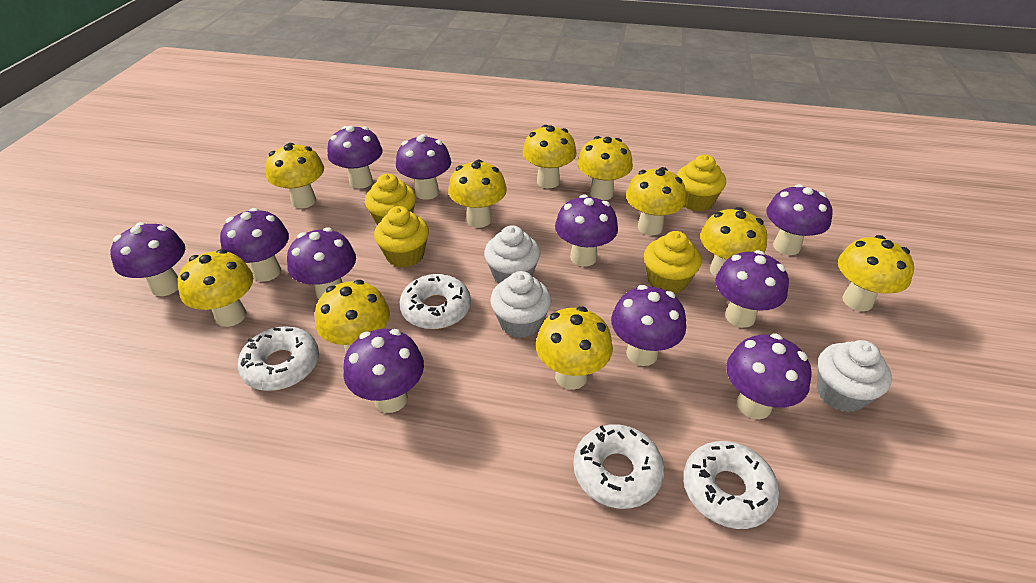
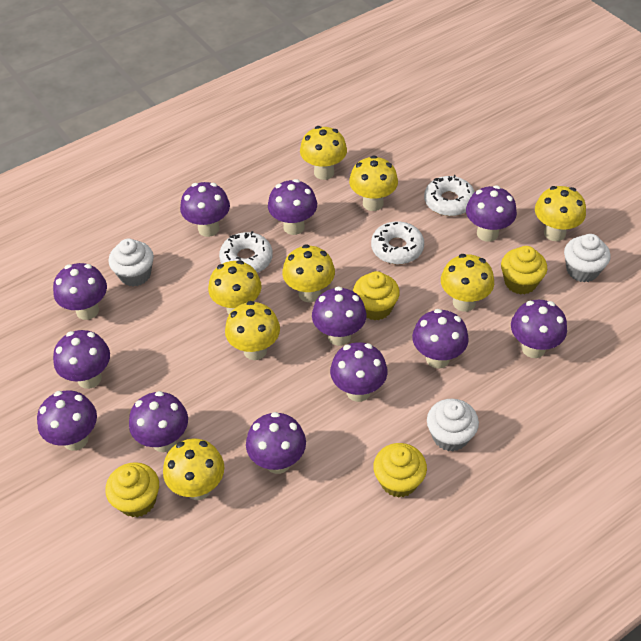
purple mushroom: [110,222,185,296] [220,208,289,282] [287,228,356,299] [328,126,382,189] [343,329,424,413] [396,134,451,200] [555,195,618,267] [611,285,686,366] [715,250,789,328] [726,334,812,419] [766,184,832,255] = 11 -> [37,391,97,451] [53,263,107,320] [53,330,110,389] [129,391,188,452] [180,182,230,237] [246,412,306,474] [268,179,317,235] [312,286,367,346] [330,342,388,402] [412,309,469,369] [466,185,517,242] [511,300,567,358] = 12
white donut: [238,326,319,391] [400,274,471,329] [573,424,664,509] [683,441,779,529] = 4 -> [219,231,273,273] [371,221,424,264] [424,175,475,216] = 3
yellow mushroom: [178,249,253,327] [266,143,324,209] [315,280,390,352] [448,160,507,228] [522,125,577,188] [536,306,613,390] [577,136,633,201] [626,167,686,235] [700,207,767,277] [838,235,914,311] = 10 -> [163,439,224,500] [208,260,262,314] [225,301,280,360] [282,244,335,302] [300,126,347,180] [349,155,398,211] [441,254,494,312] [535,186,586,241] = 8

